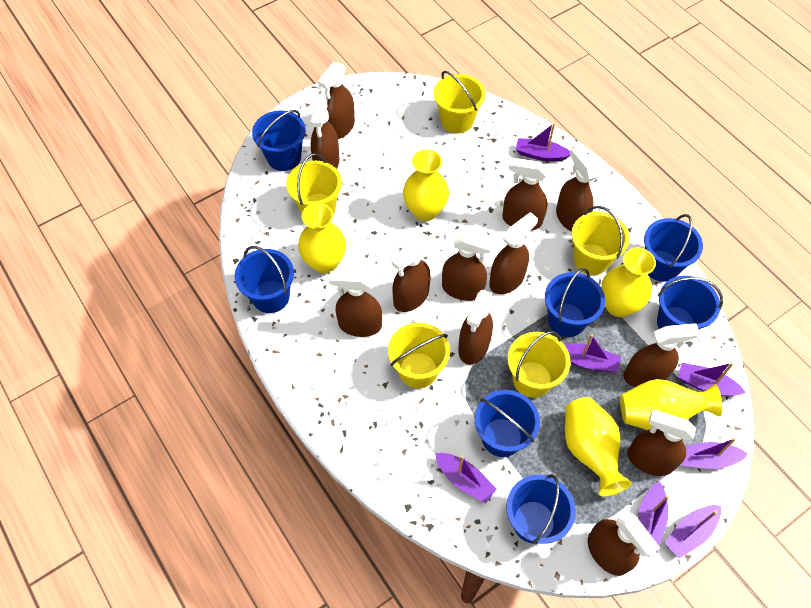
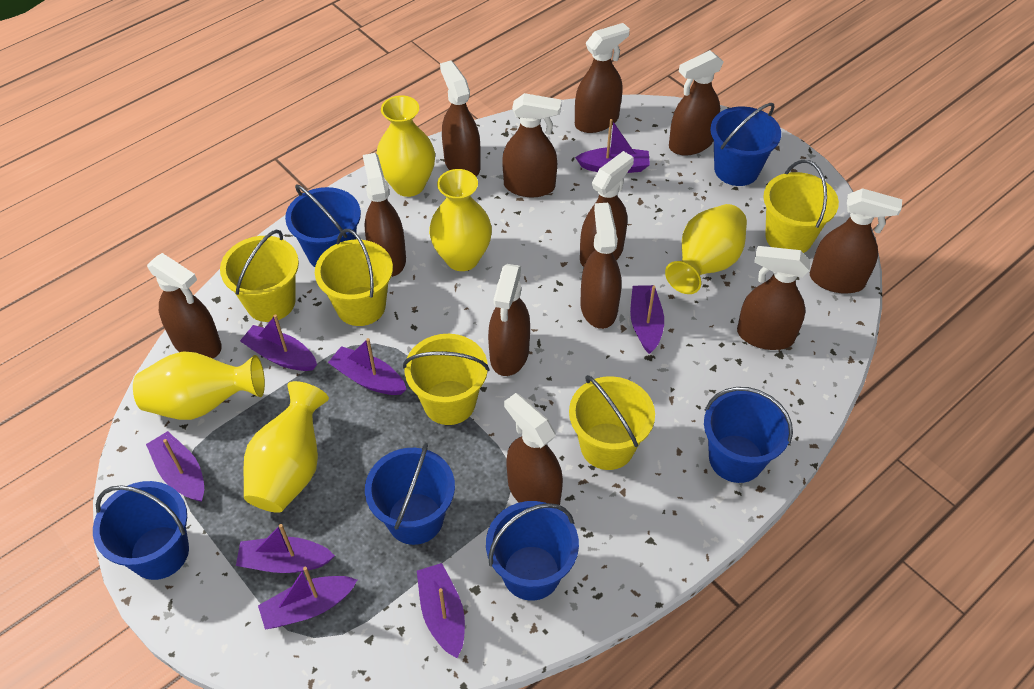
blue bucket: [235,246,294,313] [252,110,306,171] [475,390,540,457] [506,474,576,544] [545,268,605,337] [644,214,703,282] [657,276,723,330] = 7 -> [93,481,189,580] [285,184,361,267] [365,443,455,545] [486,501,579,601] [704,387,793,483] [710,103,781,186] = 6
purple boat: [435,453,497,504] [516,123,570,161] [565,334,621,372] [638,481,669,552] [665,505,721,558] [678,363,746,396] [681,438,748,469] = 7 -> [146,431,204,502] [236,524,335,573] [240,314,317,371] [258,567,357,629] [328,338,407,395] [417,563,465,658] [575,119,650,173] [630,285,664,354] = 8

